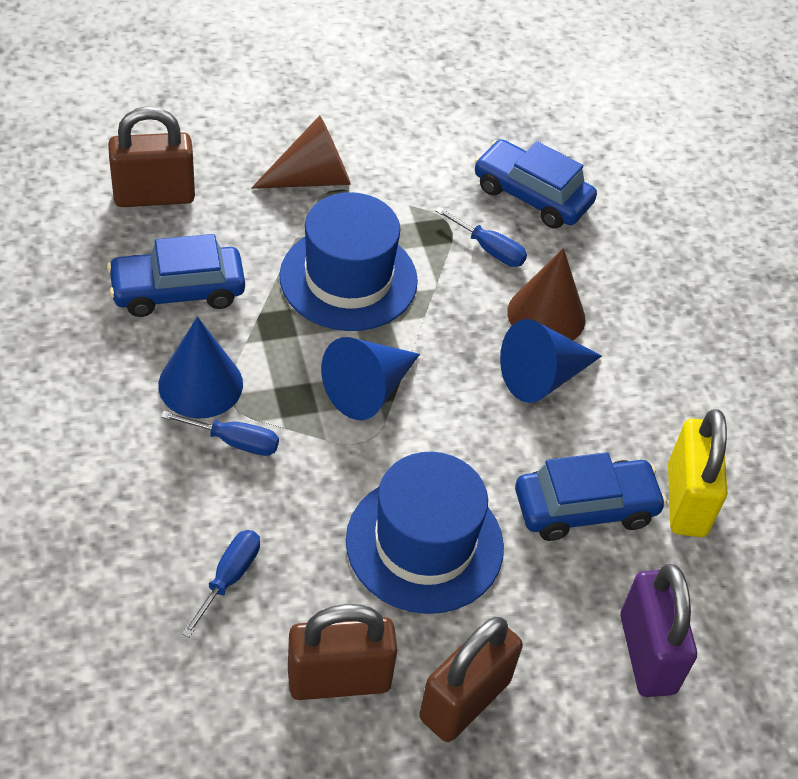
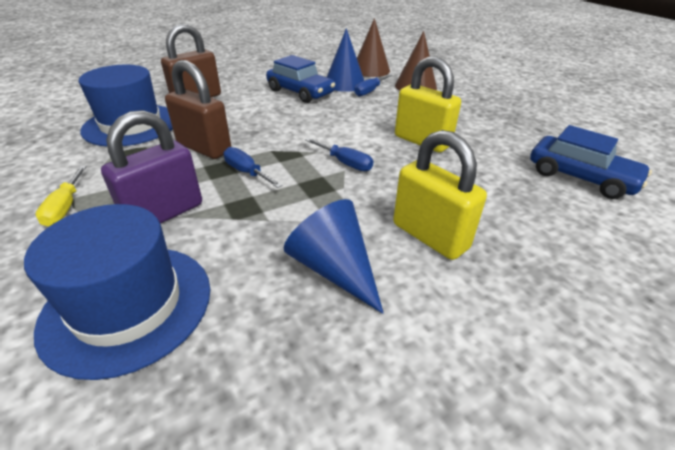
blue car: [107,234,245,317] [474,139,597,228] [515,452,667,541] = 3 -> [266,55,335,103] [530,125,652,199] = 2
blue cone: [158,317,243,418] [321,337,420,420] [500,319,602,403] = 3 -> [284,199,384,314] [327,28,364,92] = 2
brown padlock: [108,106,195,207] [288,604,398,700] [419,617,523,742] = 3 -> [161,24,221,97] [165,60,231,159] = 2
yellow padlock: [668,409,727,537] = 1 -> [393,130,487,260] [395,57,461,152] = 2
yellow screwdriver: none = 0 -> [35,166,87,227] = 1

